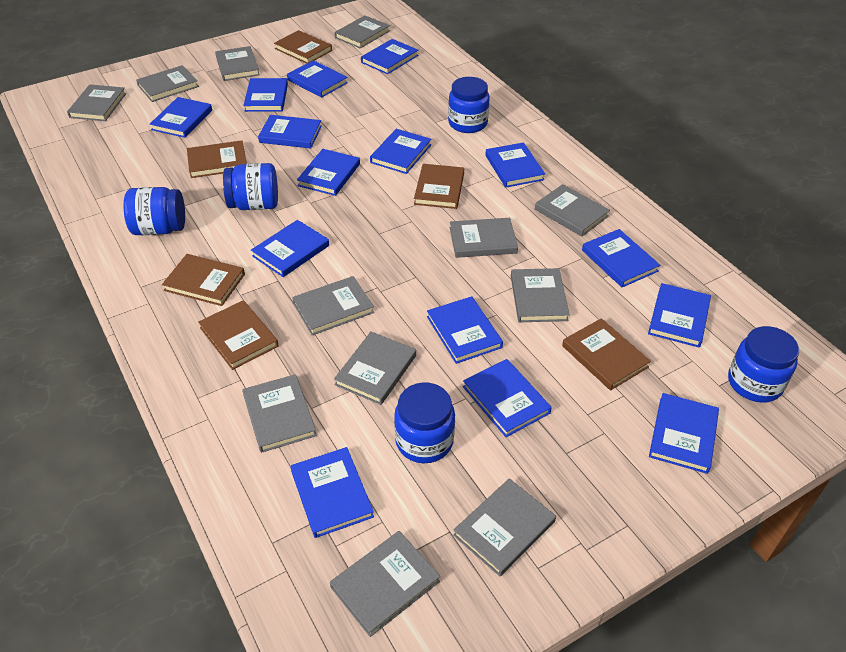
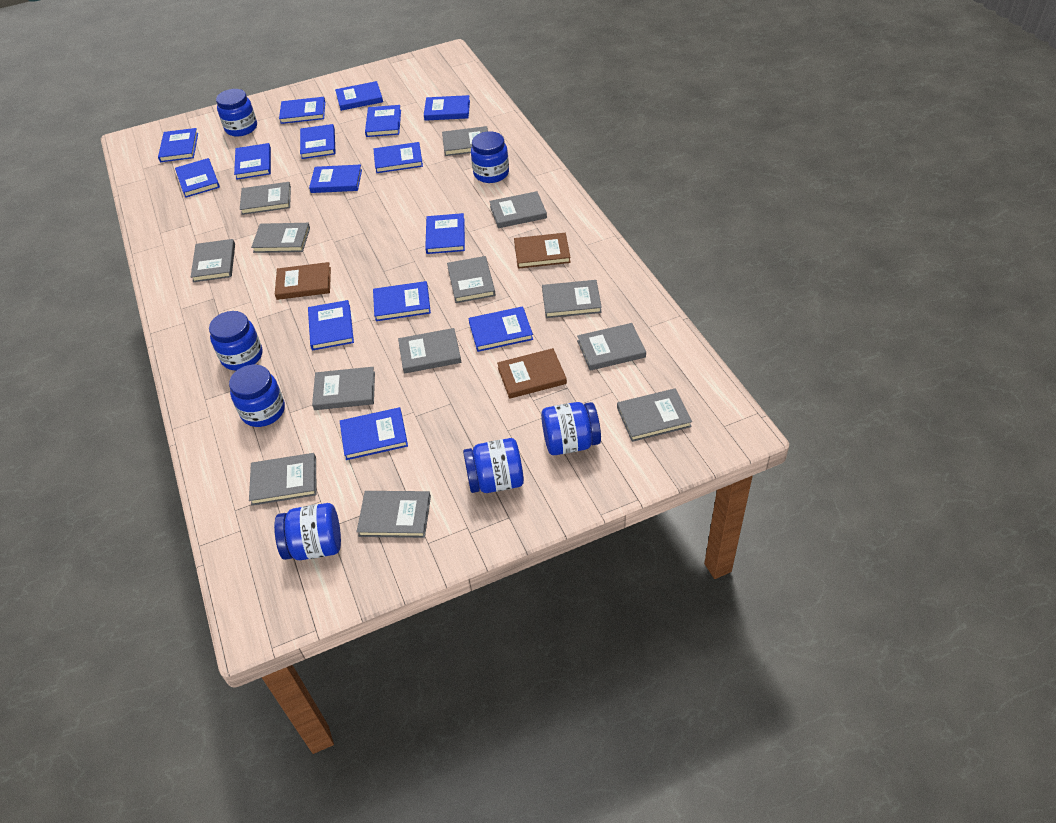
blue jar: [124,187,185,235] [223,163,278,210] [394,383,455,463] [448,77,490,133] [728,326,799,403] = 5 -> [209,311,263,370] [216,89,257,136] [229,364,285,427] [274,503,341,560] [463,438,524,493] [471,131,509,183] [541,402,601,455] = 7
brown book: [162,254,245,306] [187,140,247,178] [198,300,278,370] [274,30,332,64] [414,164,464,209] [562,318,651,391] = 6 -> [275,262,331,300] [497,348,567,399] [514,233,571,269] = 3
grey book: [67,84,126,121] [136,65,199,102] [215,46,260,81] [242,374,317,453] [292,276,374,335] [330,531,440,637] [334,331,416,405] [335,15,390,48] [450,218,518,258] [453,478,556,576] [511,268,570,322] [535,184,610,237] = 12 -> [191,239,235,282] [240,182,291,215] [249,453,316,506] [251,223,310,253] [312,367,375,410] [356,491,431,538] [398,328,461,374] [442,126,488,156] [447,256,496,303] [489,191,547,228] [542,280,602,318] [577,323,646,371] [617,388,692,442] = 13

